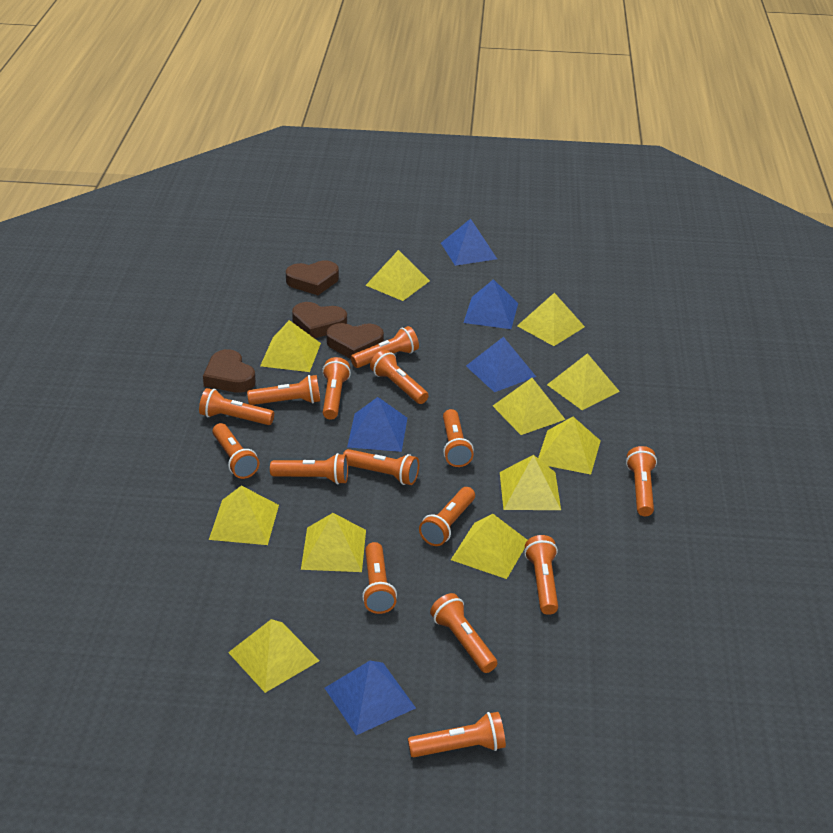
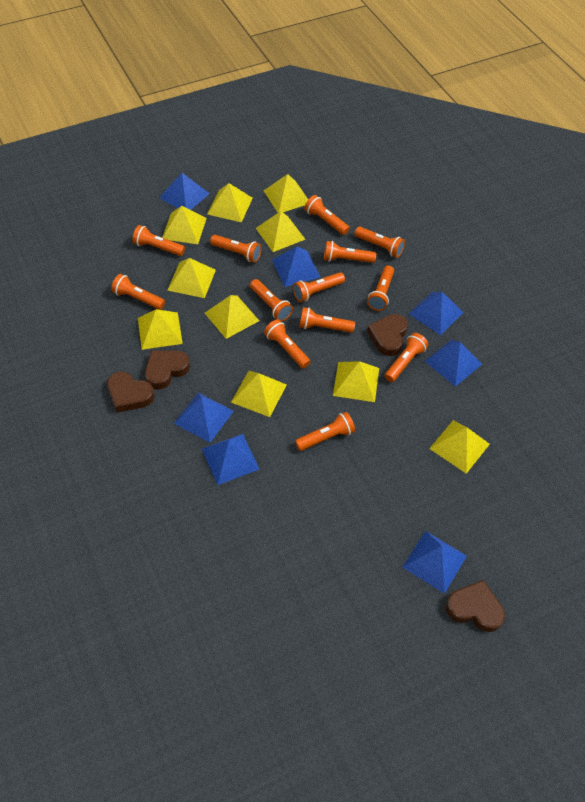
blue pyramid: [325,661,416,735] [347,397,407,452] [441,219,497,266] [464,279,518,329] [466,337,536,392] = 5 -> [159,173,210,210] [174,393,234,443] [202,434,259,485] [272,246,321,287] [402,531,467,594] [409,292,464,335] [425,340,482,387] = 7
orange flashlight: [199,388,274,425] [212,423,259,479] [247,375,320,405] [270,453,348,484] [322,357,351,420] [343,449,419,485] [351,326,419,368] [362,542,397,614] [370,350,429,404] [408,712,506,757] [419,487,475,546] [430,593,497,673] [443,409,474,467] [524,535,558,615] [626,446,657,516] = 15 -> [111,274,165,310] [132,225,185,256] [210,235,262,263] [250,279,293,321] [264,319,310,368] [293,272,345,302] [295,412,355,451] [299,307,355,333] [304,195,350,235] [324,241,376,263] [355,227,405,258] [367,265,394,311] [385,333,429,382] = 13
yellow pyramid: [209,486,279,545] [228,619,320,693] [260,320,321,372] [301,513,366,572] [365,250,430,301] [451,514,527,579] [493,378,566,435] [500,455,561,510] [517,293,585,346] [538,417,601,475] [547,353,620,410] = 11 -> [138,309,183,350] [162,206,207,244] [167,258,216,298] [205,295,259,339] [207,183,253,222] [231,371,287,417] [256,211,306,252] [264,174,308,213] [333,361,379,402] [429,420,490,474] = 10

